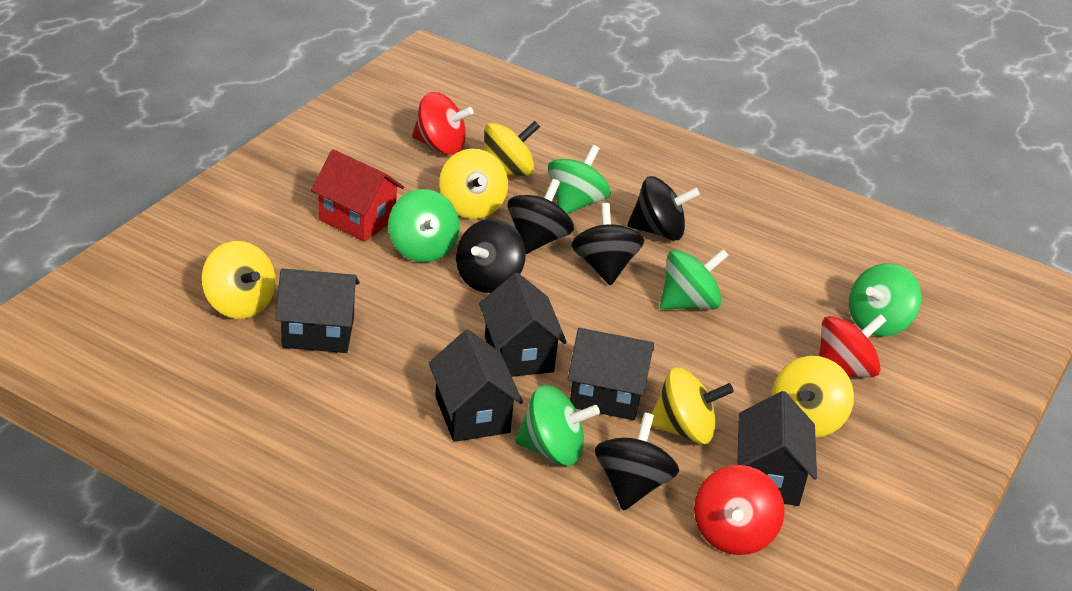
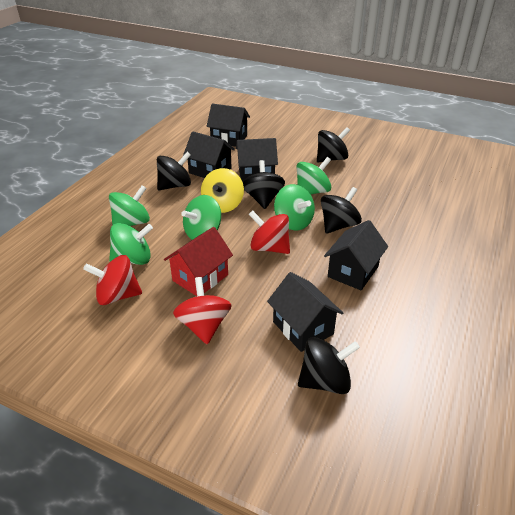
yellow spinning top: [202,241,276,319] [439,149,508,219] [483,121,540,176] [651,367,734,444] [772,356,854,438] = 5 -> [201,168,244,213] = 1

